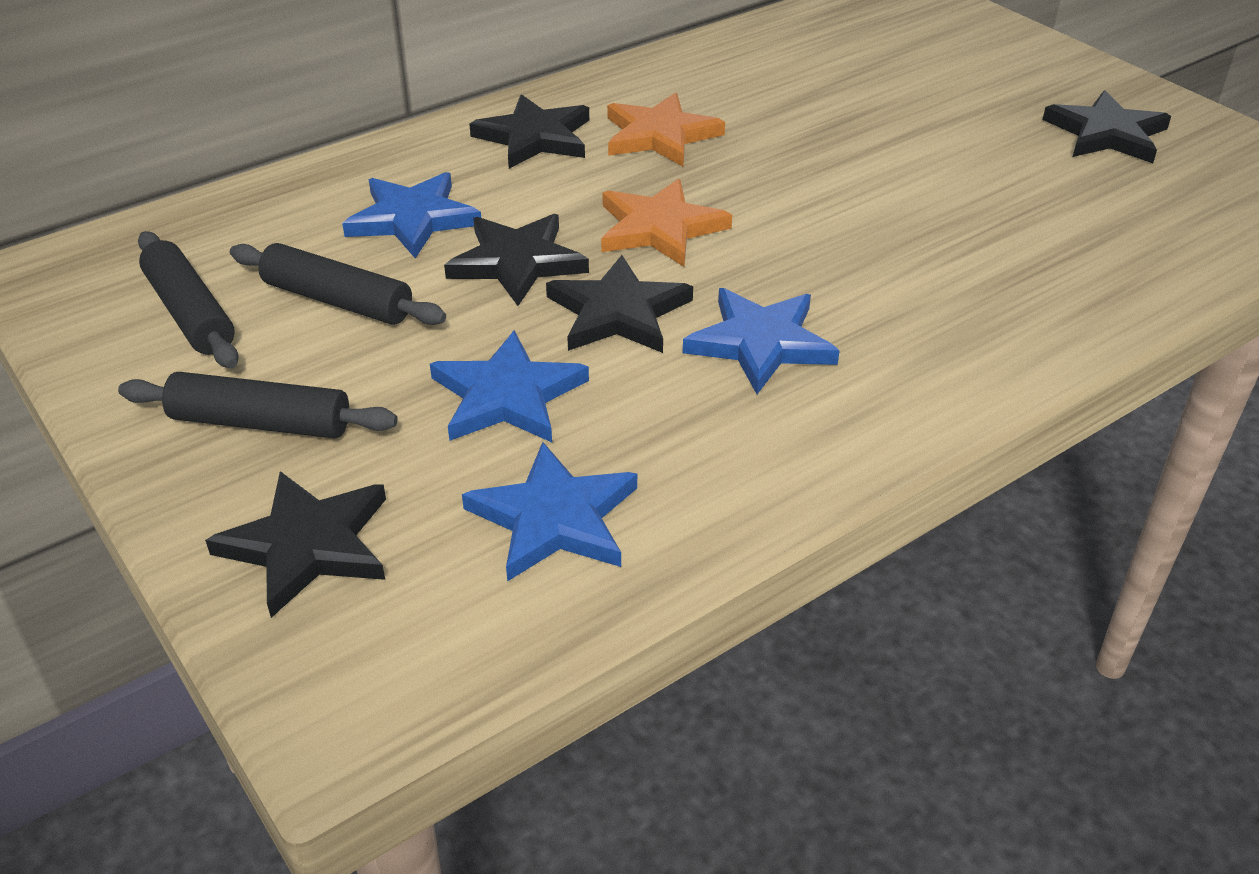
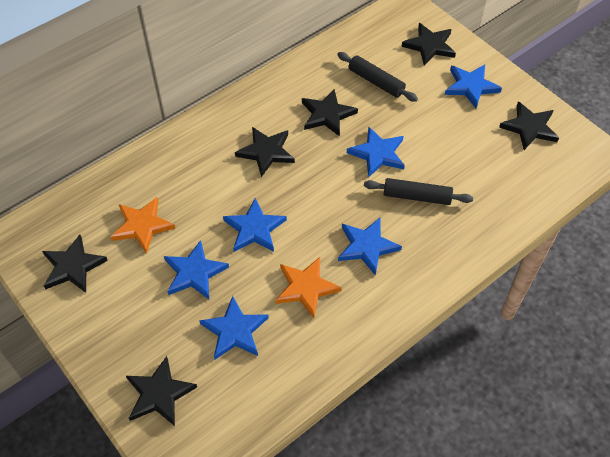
black rolling pin: [118,372,398,438] [138,231,239,368] [230,243,446,325] = 3 -> [337,52,418,102] [364,178,473,205] = 2
black star: [205,471,386,618] [444,214,589,306] [469,94,589,169] [546,255,693,353] [1043,90,1171,163] = 5 -> [42,235,108,293] [126,356,197,426] [235,127,295,177] [302,89,358,137] [401,23,456,65] [499,101,559,150] = 6
blue star: [342,172,481,259] [430,330,589,442] [462,442,637,582] [683,288,840,394] = 4 -> [164,240,229,299] [199,296,269,360] [223,198,287,252] [338,218,402,276] [347,127,405,178] [445,65,502,108] = 6

